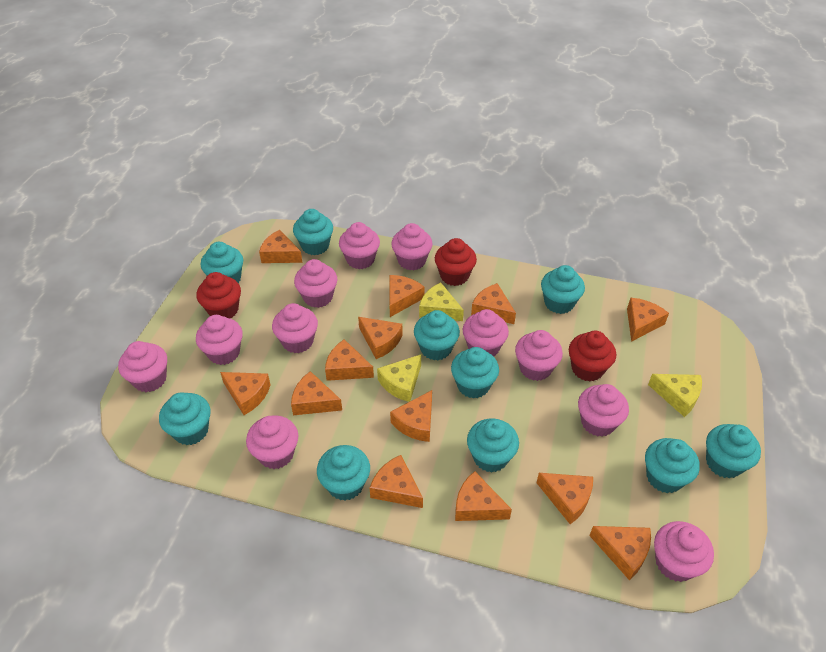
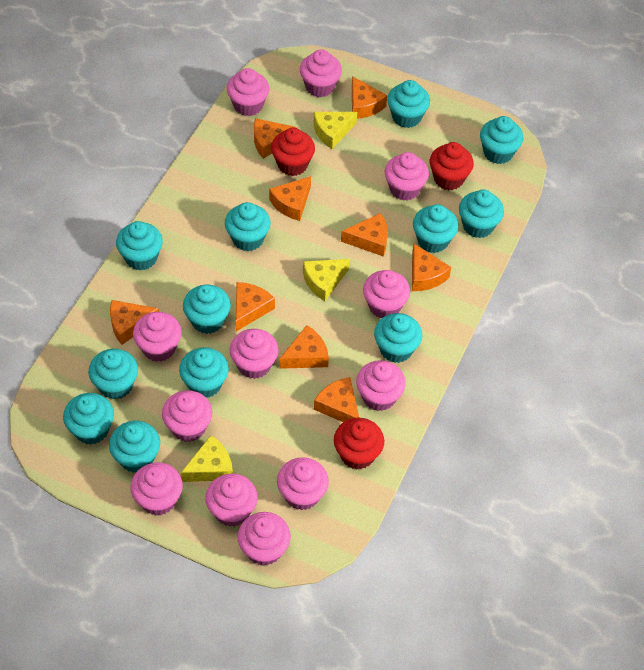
orange cheese: [220,372,271,415] [259,230,303,263] [291,371,342,415] [325,339,374,381] [358,317,403,359] [370,455,423,508] [389,275,425,317] [390,390,432,442] [455,471,512,521] [471,283,516,324] [536,473,593,524] [589,526,651,580] [627,298,669,342] = 13 -> [110,300,159,345] [236,282,275,332] [254,118,298,159] [269,176,311,221] [279,325,329,369] [314,377,359,422] [341,213,388,257] [352,76,387,119] [412,244,451,291] = 9
pink cupcake: [118,341,167,392] [196,315,243,365] [246,416,298,469] [272,303,318,353] [294,259,337,308] [339,222,380,269] [391,223,433,270] [463,309,509,356] [515,330,563,381] [578,384,629,437] [654,521,714,582] = 11 -> [130,462,183,516] [133,312,182,362] [162,390,212,442] [205,474,258,527] [227,68,269,116] [230,329,278,379] [238,512,291,566] [277,457,329,511] [300,49,342,97] [356,360,406,411] [363,270,410,318] [385,152,429,201] = 12
turquoise cupcake: [159,392,210,445] [201,242,243,283] [293,209,333,255] [317,445,370,501] [414,310,460,360] [451,347,499,398] [467,418,519,473] [541,265,585,314] [645,438,700,493] [706,424,761,478] = 10 -> [63,393,114,445] [88,349,138,399] [109,421,160,473] [116,221,163,271] [179,347,229,398] [183,285,231,334] [225,202,271,251] [374,313,422,363] [387,80,430,128] [413,204,458,253] [459,190,504,238] [480,116,523,164] = 12

